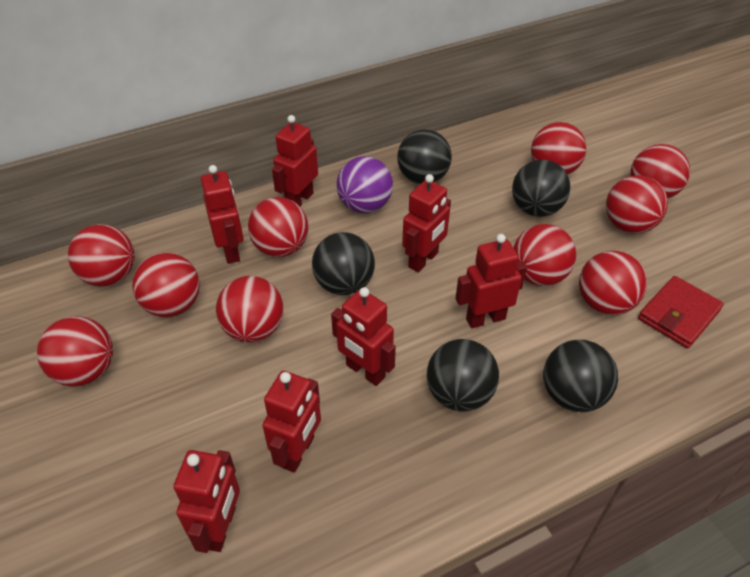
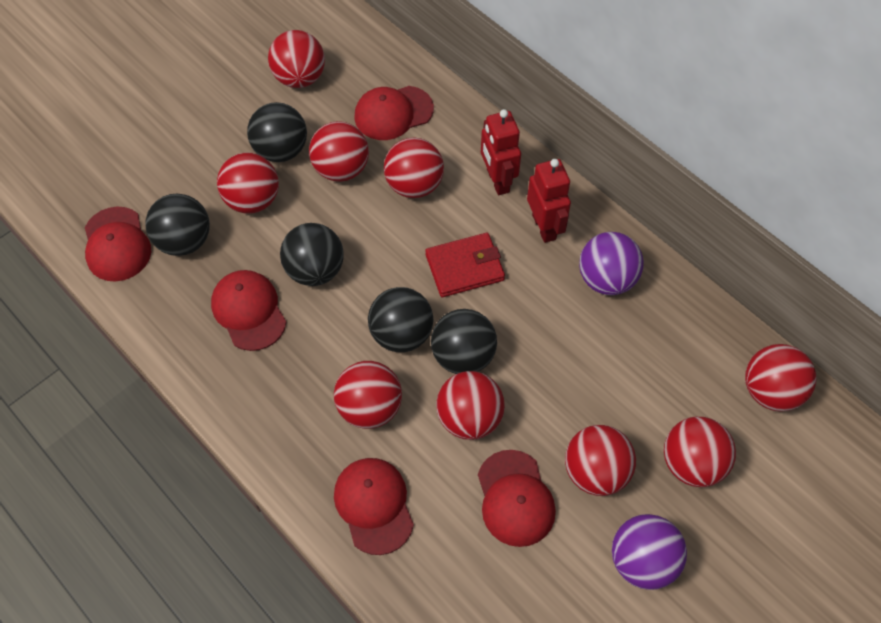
purple ball: [336,156,393,213] = 1 -> [579,232,644,295] [612,514,687,590] = 2
red ball: [37,316,113,387] [68,224,135,287] [132,253,200,317] [216,276,283,342] [248,197,308,257] [513,224,576,286] [531,122,586,175] [579,251,647,315] [606,175,668,234] [630,144,690,199] = 10 -> [217,153,279,214] [268,30,325,88] [309,121,369,182] [334,361,402,429] [384,138,444,198] [436,371,505,440] [565,425,636,496] [664,417,736,487] [745,344,816,412] = 9
red cap: none = 0 -> [85,207,151,281] [211,270,287,351] [334,458,414,555] [354,86,434,140] [478,450,556,547] = 5
red robot: [174,450,240,553] [201,165,244,264] [262,371,321,473] [272,115,318,206] [331,287,396,386] [402,174,451,273] [455,234,527,328] = 7 -> [481,109,521,195] [527,159,571,243] = 2

